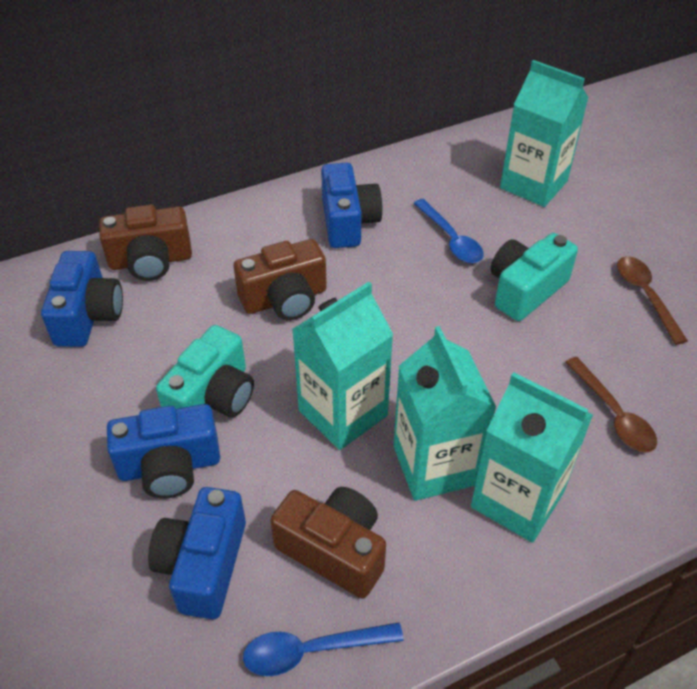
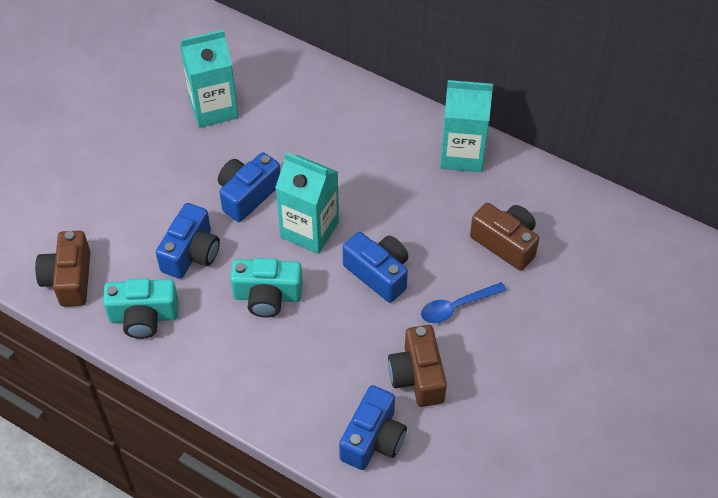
blue spoon: [243,622,404,676] [414,199,484,263] = 2 -> [421,282,507,323] = 1
brown spoon: [565,357,657,453] [617,256,688,345] = 2 -> none = 0
turquoise carton: [292,282,393,450] [393,326,497,501] [471,372,593,543] [500,60,589,207] = 4 -> [180,30,238,128] [275,152,339,254] [440,80,493,172] = 3

